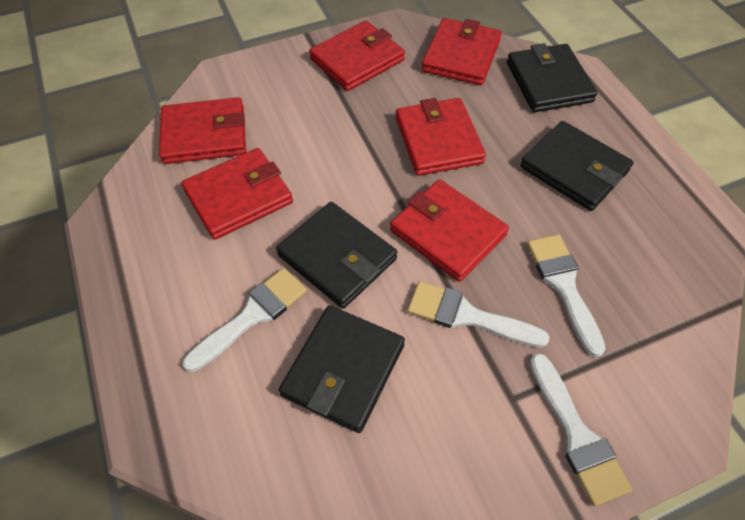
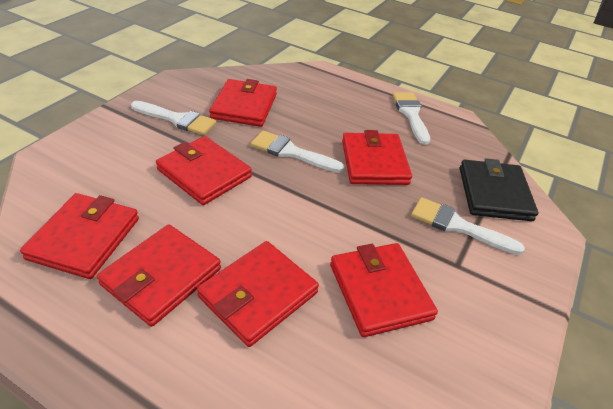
black wallet: [276,202,397,309] [279,305,405,433] [507,43,598,112] [520,121,634,211] = 4 -> [460,158,538,221] = 1
red wallet: [159,97,246,164] [181,148,293,240] [309,20,405,91] [390,179,509,282] [396,98,486,176] [421,18,501,85] = 6 -> [20,193,139,279] [97,225,221,327] [156,136,252,205] [197,241,319,347] [209,79,277,127] [330,243,438,337] [342,130,412,185] = 7

